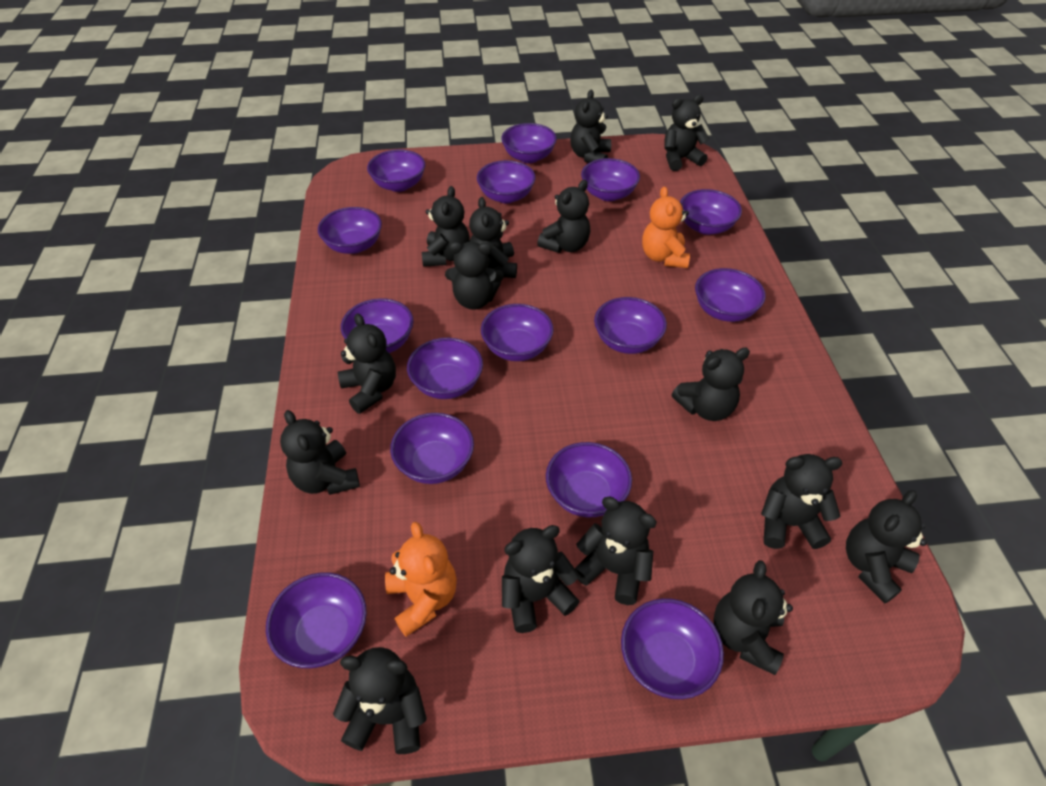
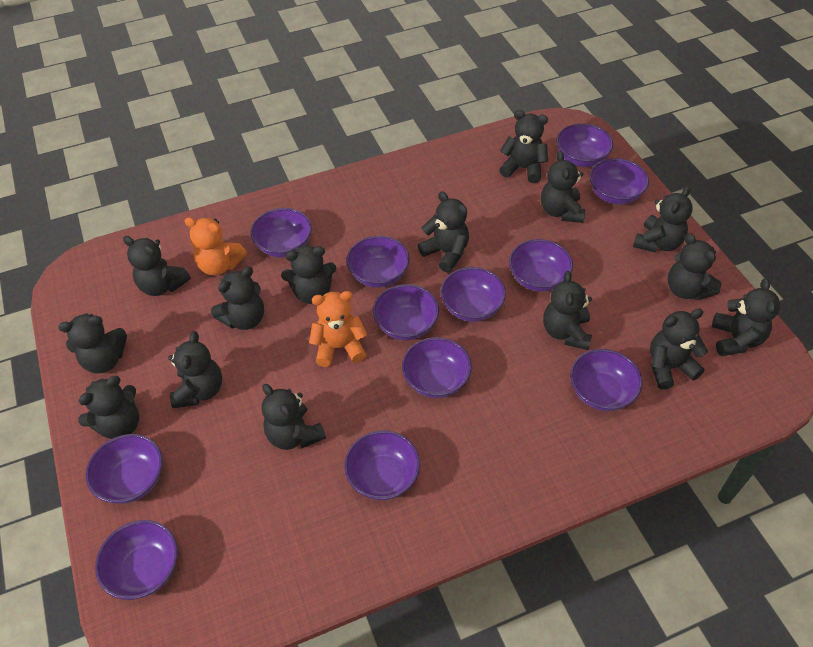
purple bowl: [266,572,367,668] [318,207,382,254] [341,298,414,353] [367,149,425,192] [390,413,474,484] [407,338,483,399] [477,160,536,203] [481,304,554,361] [501,123,557,163] [546,442,632,517] [581,158,640,201] [594,297,667,354] [621,598,724,699] [680,189,742,235] [695,268,766,322] = 15 -> [86,434,163,504] [95,520,178,600] [251,208,312,257] [344,430,420,500] [346,236,410,288] [373,284,439,340] [402,337,472,398] [440,267,506,322] [509,239,573,292] [556,124,613,167] [570,349,642,411] [589,158,649,204] = 12

